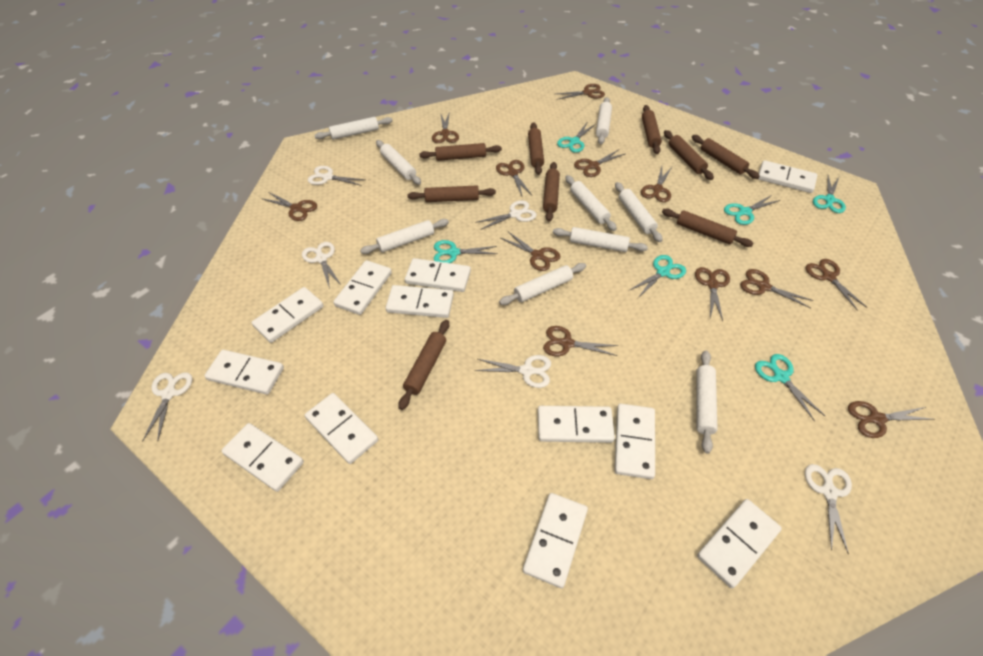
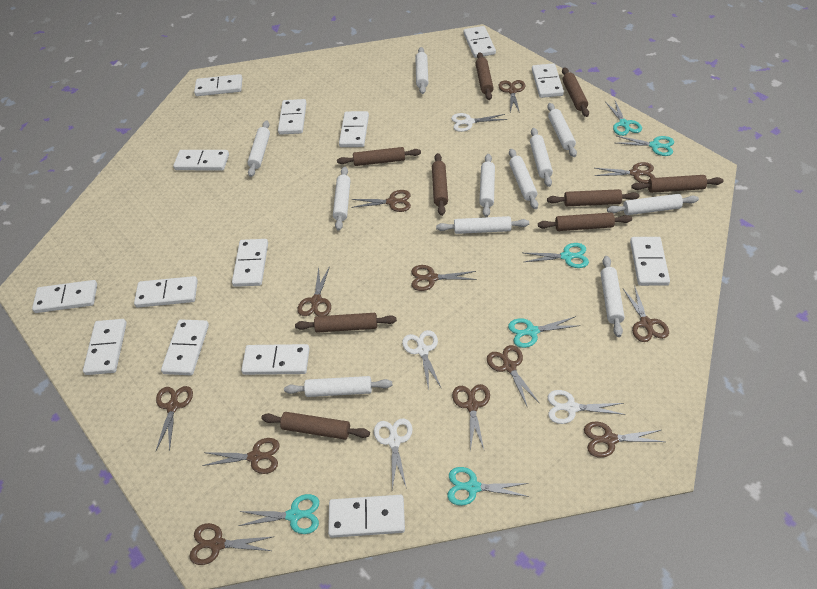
white domino: [204,350,284,395] [221,423,304,492] [251,287,324,343] [305,393,378,464] [333,260,392,315] [386,285,454,318] [405,258,471,292] [523,493,588,588] [538,406,615,443] [615,404,655,479] [697,499,782,588] [758,160,817,193] = 12 -> [32,280,97,313] [83,319,127,375] [134,276,198,308] [161,319,209,375] [173,150,229,171] [194,74,242,96] [232,239,268,287] [241,344,310,375] [278,99,306,135] [328,495,405,538] [339,111,369,147] [464,26,496,58] [532,63,564,98] [630,237,670,286] = 14
white rolling pin: [314,117,392,140] [360,219,449,254] [376,140,421,185] [499,263,586,305] [553,227,648,252] [565,175,617,231] [596,97,612,144] [615,182,662,242] [696,350,718,454] = 9 -> [247,120,270,177] [284,376,392,397] [333,167,350,231] [415,47,428,94] [436,216,529,234] [479,154,495,217] [509,149,538,209] [530,128,553,187] [547,103,577,157] [601,256,625,337] [607,194,699,215] = 11
white scissors: [142,373,192,442] [302,242,341,289] [308,166,366,186] [475,200,537,230] [475,355,551,388] [805,464,852,554] = 6 -> [374,418,412,490] [402,330,442,390] [451,113,507,132] [548,390,626,424] = 4

